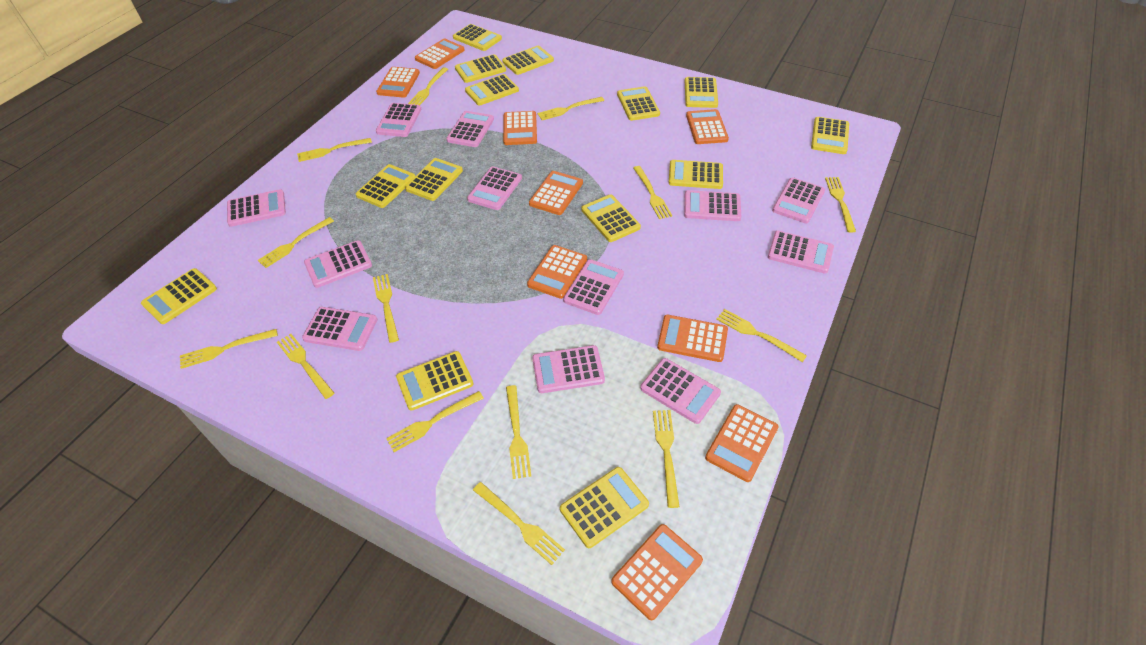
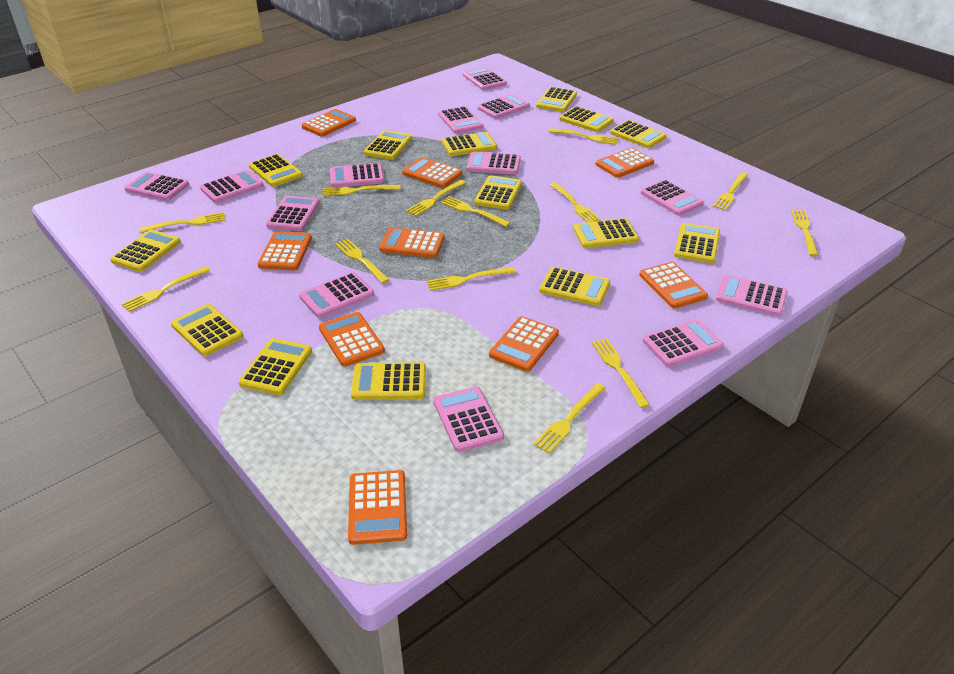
pink calculator: [227,189,286,227] [302,307,378,351] [304,240,372,288] [376,103,421,137] [446,111,494,147] [467,166,522,210] [532,345,605,393] [563,259,624,315] [640,358,721,424] [684,190,741,221] [768,231,834,273] [772,177,825,223] = 12 -> [124,172,189,201] [200,170,264,203] [266,195,319,231] [299,272,374,318] [330,163,384,187] [433,386,504,452] [438,106,483,134] [463,67,507,90] [467,152,521,175] [478,94,530,119] [641,180,704,216] [643,319,724,367] [716,275,788,316] = 13
yellow fork: [180,329,278,369] [258,217,334,268] [277,334,334,399] [297,138,372,162] [373,274,399,343] [386,391,484,452] [408,67,448,105] [473,482,565,565] [506,385,531,479] [537,97,604,120] [633,166,672,219] [653,410,680,508] [716,309,807,362] [825,177,856,232] = 14 -> [121,266,210,312] [139,212,225,233] [322,185,401,196] [335,239,390,284] [406,180,466,216] [427,267,516,291] [440,196,510,227] [533,383,605,454] [548,128,619,145] [550,182,601,222] [592,338,650,408] [713,172,748,211] [791,210,819,257] = 13

